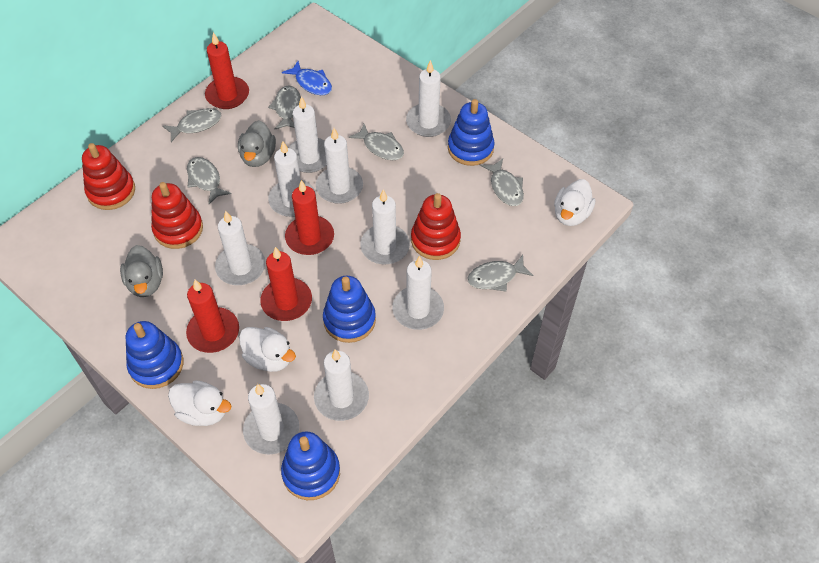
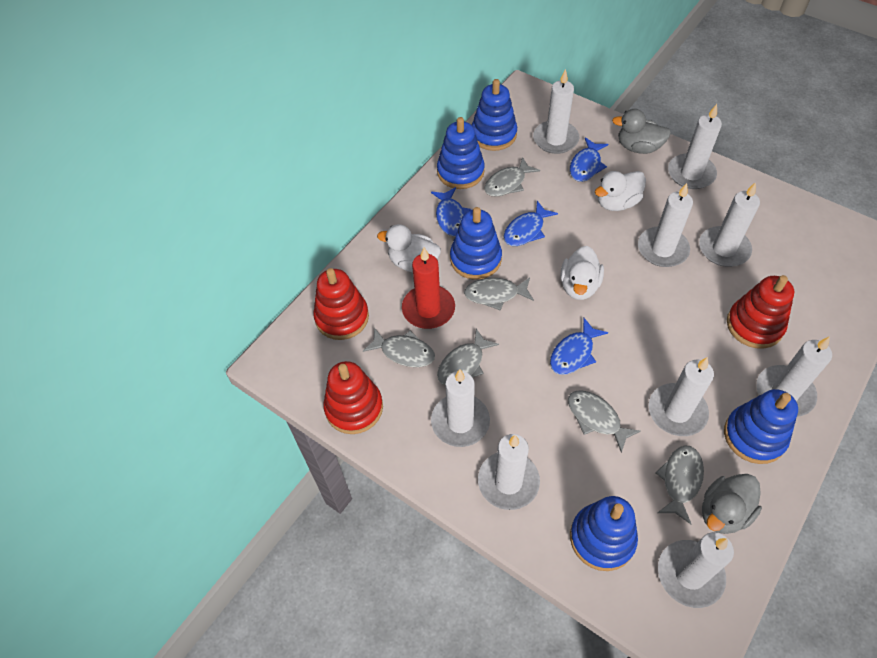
blue fish: [282,61,332,95] = 1 -> [431,187,471,236] [504,201,558,246] [550,318,608,375] [570,137,608,182] = 4
blue stacking toy: [126,321,183,389] [281,431,340,500] [323,276,376,343] [448,99,494,166] = 4 -> [437,117,485,189] [450,207,502,280] [472,79,517,151] [570,496,638,571] [724,389,798,464] = 5
red candle: [186,280,239,353] [205,32,249,109] [260,247,312,321] [285,180,334,255] = 4 -> [402,248,455,329] = 1

